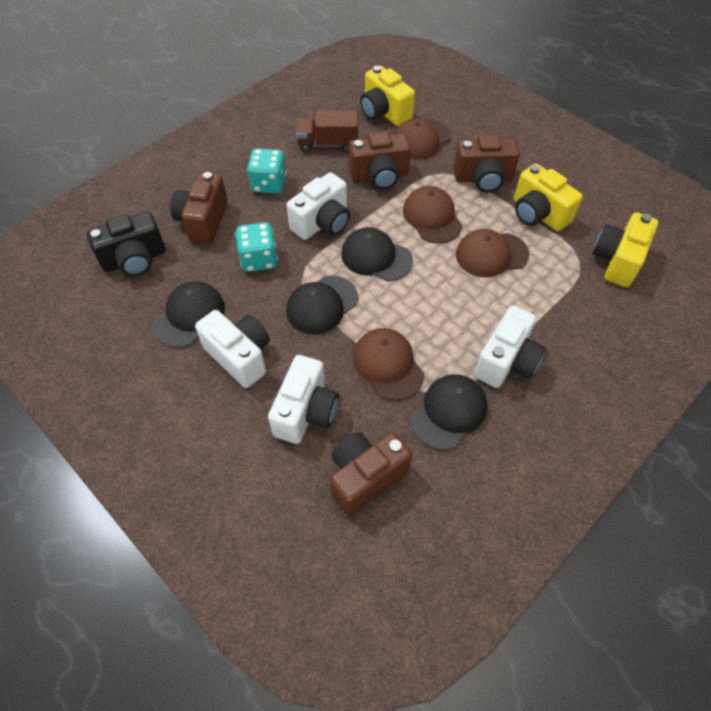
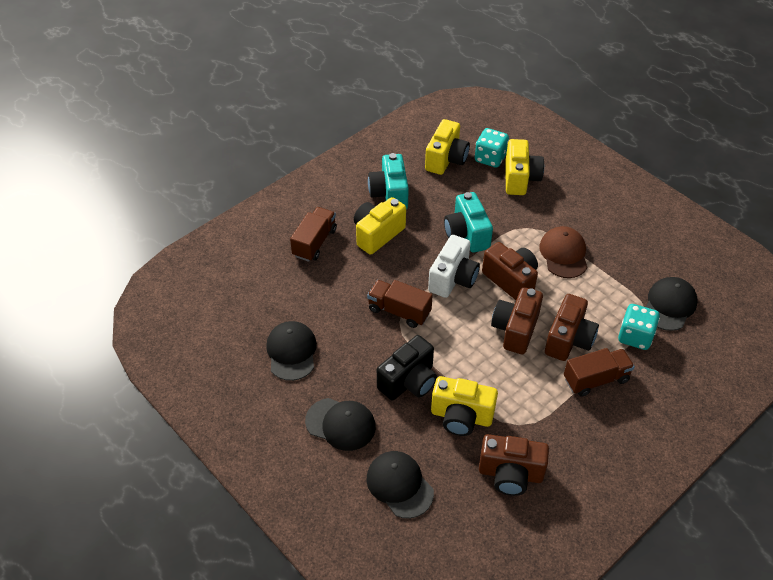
brown cap: [353,328,424,401] [393,119,451,160] [403,186,462,243] [456,229,529,277] = 4 -> [539,226,587,278] = 1
brown truck: [296,110,358,153] = 1 -> [290,207,337,262] [367,280,433,328] [564,348,635,397] = 3
turquoise camera: none = 0 -> [368,153,409,210] [444,192,493,253] = 2
white camera: [195,310,270,388] [268,355,339,444] [286,172,350,240] [474,305,546,388] = 4 -> [428,235,480,298] = 1
yellow camera: [360,66,415,126] [514,164,583,231] [593,212,658,287] = 3 -> [354,197,406,255] [425,119,470,175] [431,376,498,436] [505,139,544,195] = 4

